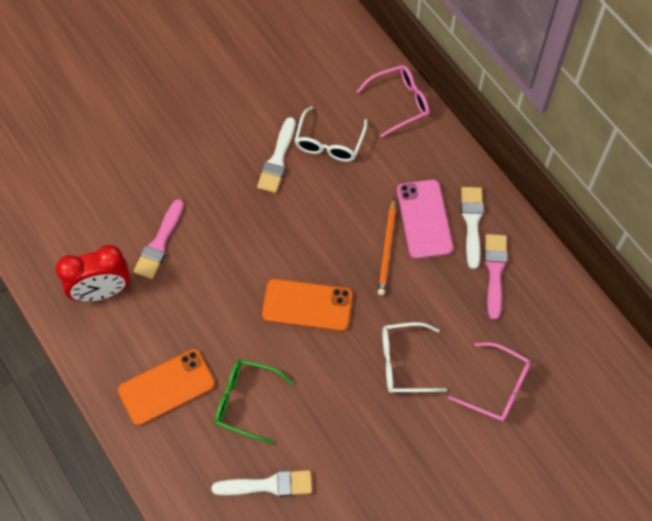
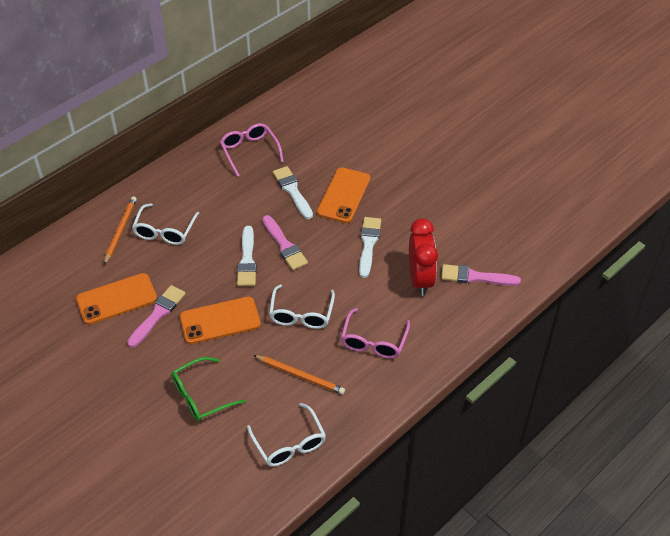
orange pencil: [378,198,396,296] = 1 -> [104,196,137,265] [253,355,345,395] = 2
orange phone: [118,349,215,426] [262,279,353,331] = 2 -> [76,273,157,325] [180,297,261,344] [317,167,370,223] = 3
pink brush: [133,199,184,279] [484,234,507,320] = 2 -> [127,285,186,348] [262,215,308,270] [441,264,521,286] = 3
pink phone: [397,180,453,259] = 1 -> none = 0
white glasses: [294,106,368,162] [382,322,447,393] = 2 -> [132,203,199,245] [247,403,326,467] [269,284,335,329] = 3

